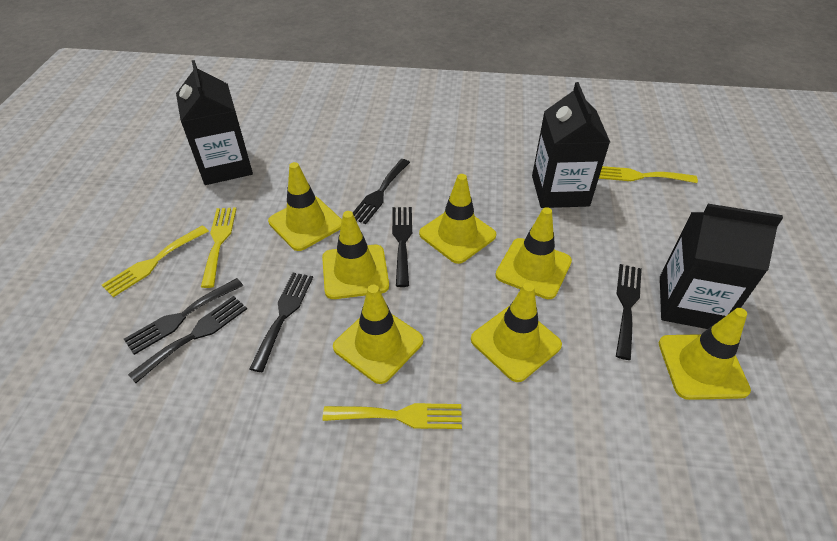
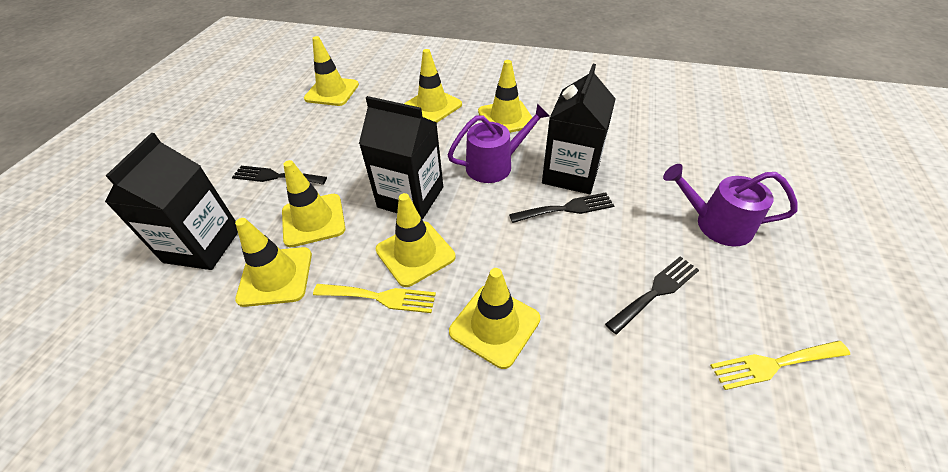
black fork: [124,278,243,355] [128,296,247,383] [249,273,313,372] [353,159,410,224] [392,207,412,287] [616,264,642,360] = 6 -> [232,166,327,185] [509,193,614,223] [605,256,699,334] = 3
purple watering can: none = 0 -> [448,104,549,183] [663,164,798,246] = 2
yellow fork: [102,225,209,297] [201,208,236,288] [323,403,462,429] [599,166,698,183] = 4 -> [313,284,436,313] [710,341,850,390] = 2

